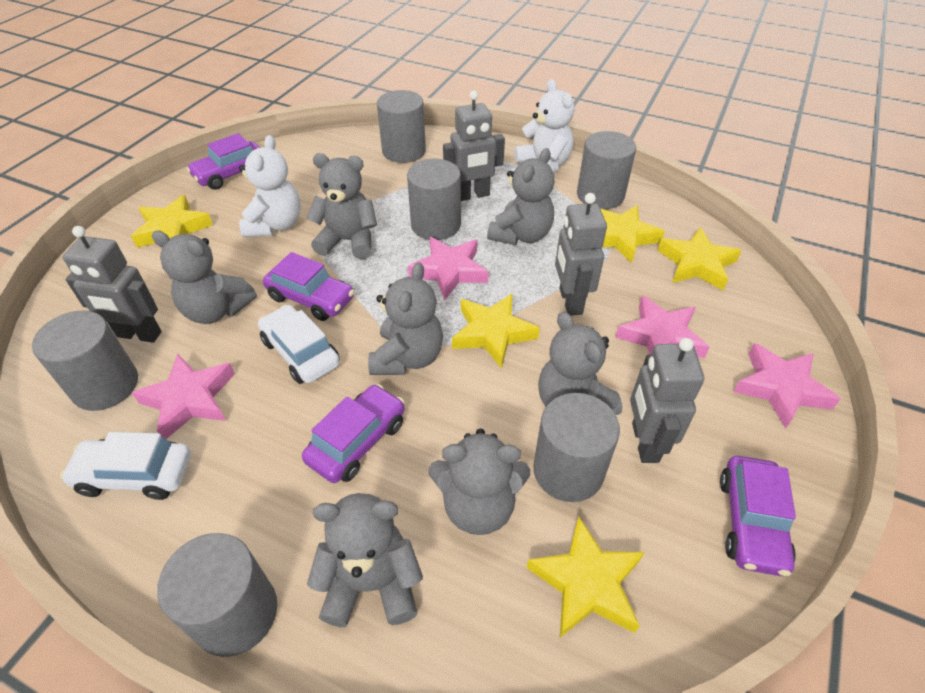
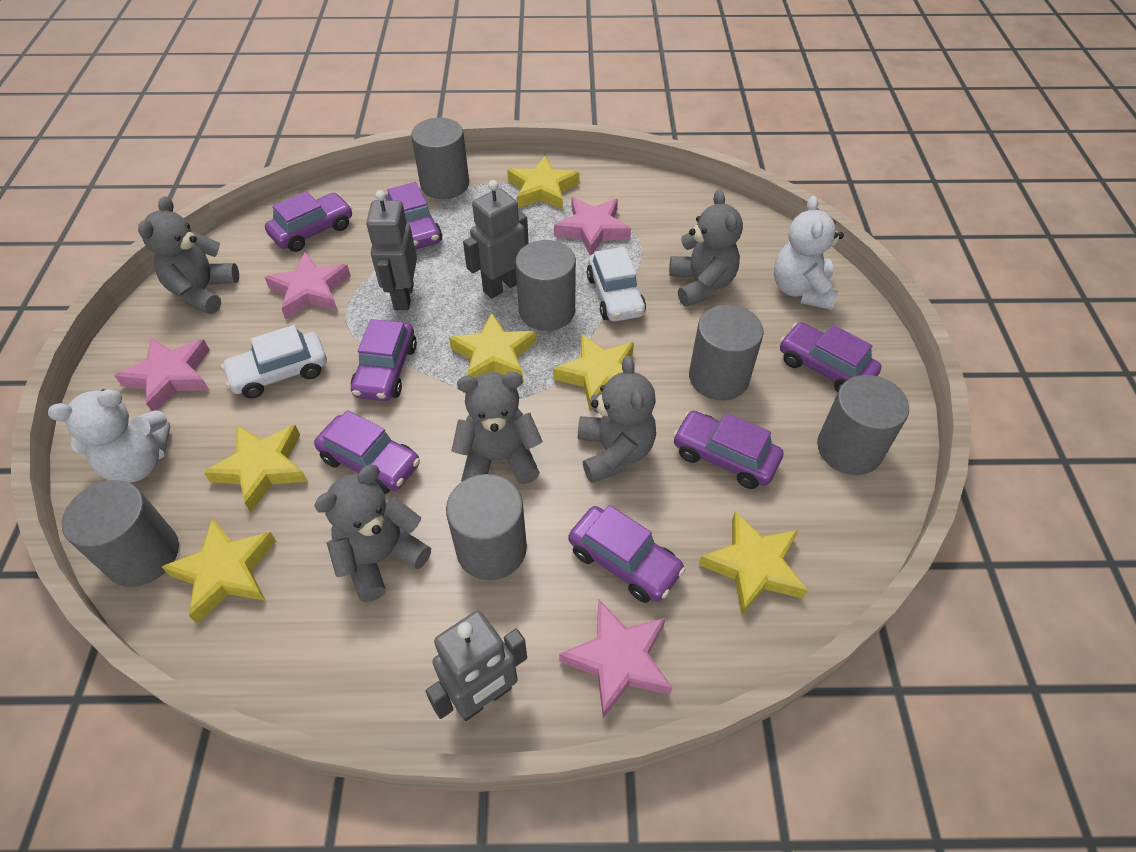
grey robot: [63,226,162,343] [443,91,505,201] [555,193,607,316] [630,338,704,463] = 4 -> [366,190,417,310] [425,611,527,721] [463,180,529,299] = 3
grey teddy bear: [152,231,257,324] [306,153,377,259] [307,493,423,627] [368,262,443,375] [428,428,530,535] [487,148,554,245] [538,311,622,415] = 7 -> [138,196,239,314] [314,465,431,602] [451,371,543,484] [578,356,656,483] [669,190,743,307] = 5
purple car: [187,133,260,190] [263,252,354,321] [302,384,405,483] [720,456,796,576] = 4 -> [265,191,352,252] [314,410,420,494] [351,319,417,401] [386,182,442,250] [569,505,686,603] [673,411,783,489] [780,322,881,392] = 7
yellow star: [131,195,213,248] [452,294,540,368] [527,517,645,638] [600,205,665,263] [657,227,742,290] = 5 -> [162,518,276,624] [203,425,308,512] [449,312,537,380] [507,155,579,210] [553,334,634,412] [698,511,808,616] = 6

